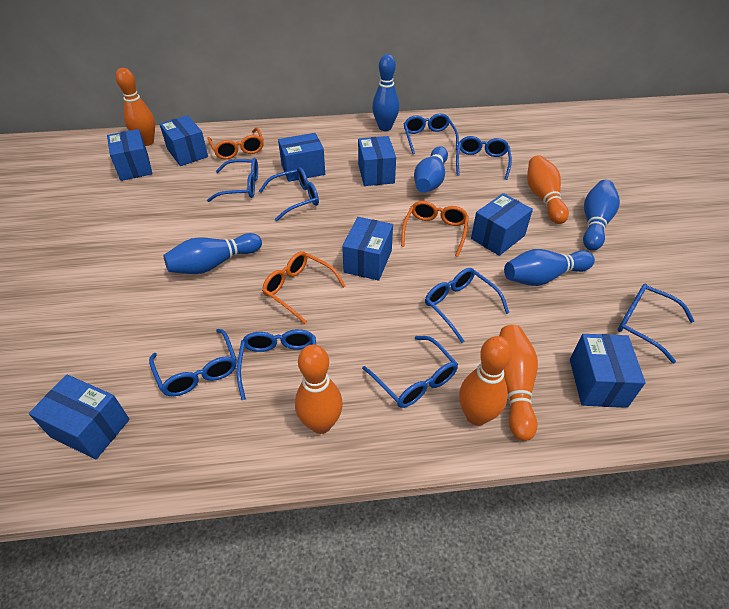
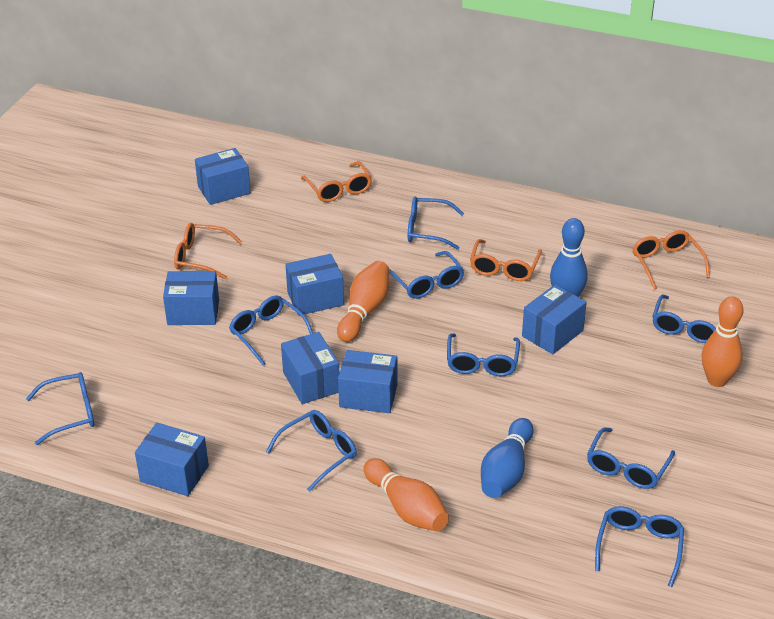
blue bowling pin: [163,233,262,274] [372,54,399,131] [414,146,448,193] [504,249,595,286] [583,180,620,251] = 5 -> [481,418,534,498] [550,218,588,297] = 2
blue box: [29,375,130,459] [107,129,152,181] [159,115,208,166] [278,133,325,182] [342,217,393,281] [358,136,396,186] [471,193,533,256] [570,334,646,408] = 8 -> [135,423,209,496] [163,271,219,325] [195,148,251,205] [281,332,339,404] [285,254,344,316] [338,350,398,413] [522,284,587,354] = 7
orange bowling pin: [116,68,155,146] [295,345,343,434] [459,336,512,426] [499,325,538,441] [527,155,569,224] = 5 -> [337,261,389,342] [363,458,449,531] [701,296,744,387] = 3
orange glasses: [207,127,264,159] [262,251,345,324] [401,201,469,257] = 3 -> [174,223,242,279] [301,161,372,202] [470,239,542,281] [633,230,710,290] = 4

